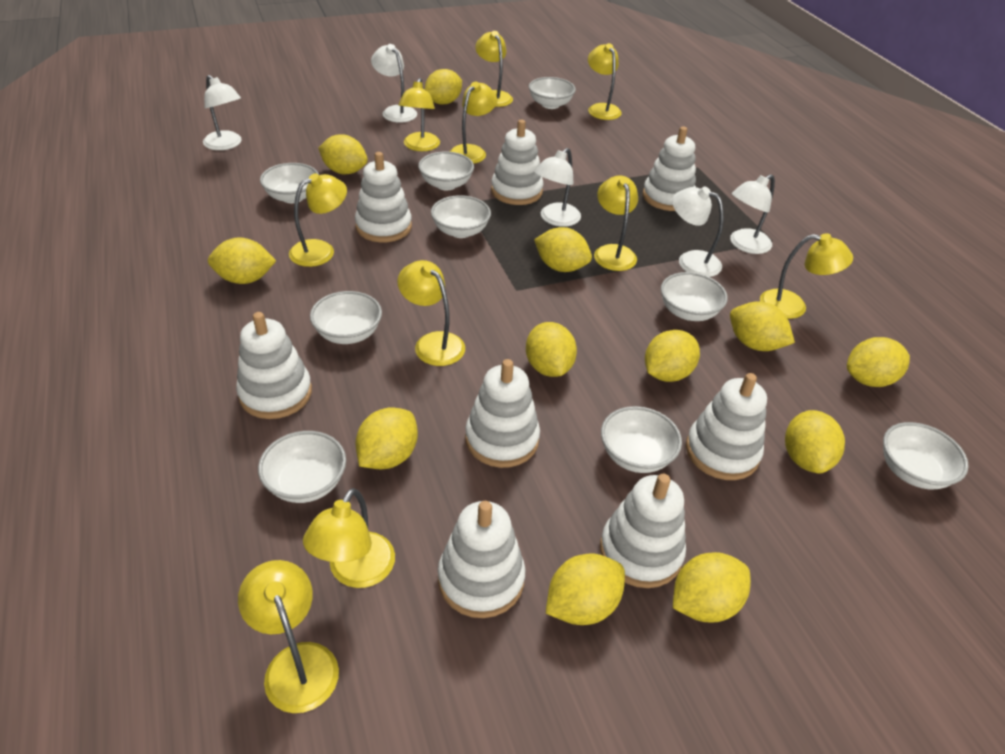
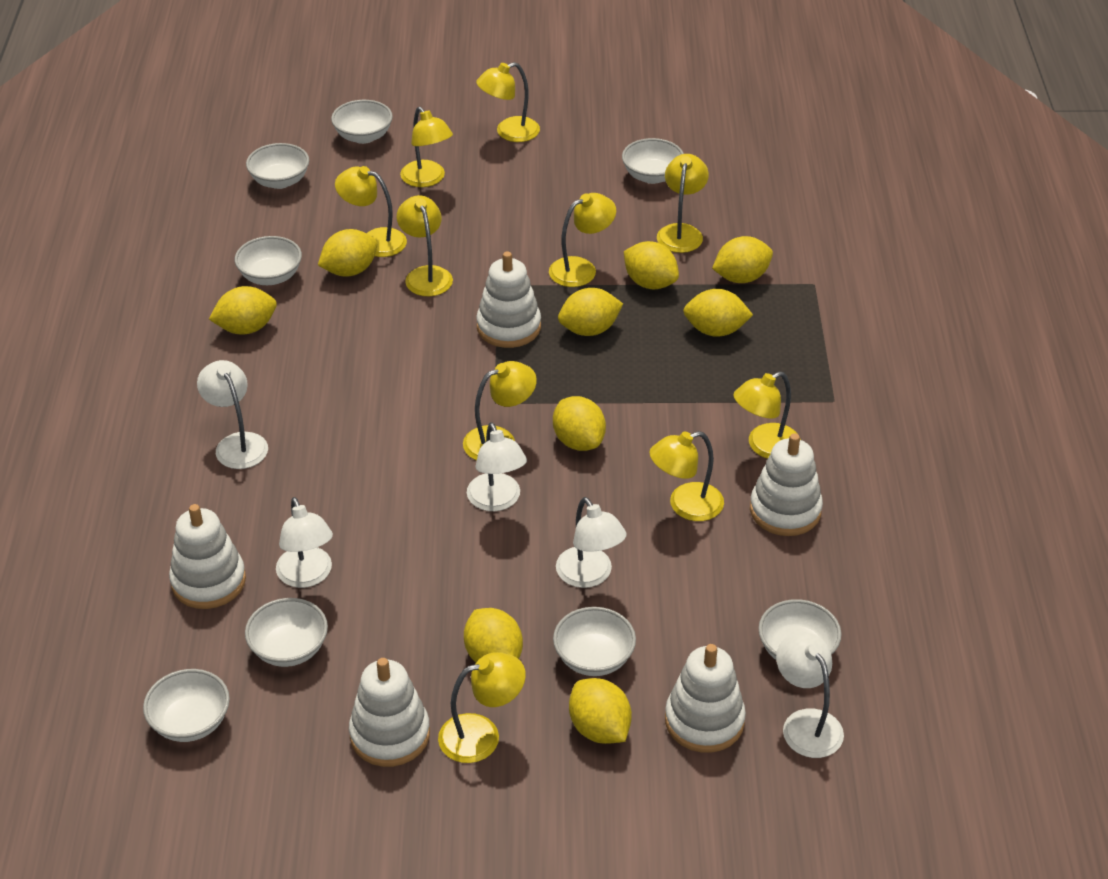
white bowl: [258,431,346,503] [260,163,319,203] [310,291,382,344] [418,151,474,190] [431,195,491,238] [529,77,576,109] [601,406,682,473] [661,272,728,321] [883,422,969,489] = 9 -> [143,669,230,742] [235,236,302,285] [245,598,328,667] [246,143,309,189] [331,100,393,144] [553,607,636,676] [622,138,684,184] [758,599,841,660] = 8
white stacking toy: [236,312,312,419] [355,152,412,242] [438,501,526,618] [465,359,540,468] [491,120,544,205] [600,474,686,588] [643,126,696,211] [686,373,767,480] = 8 -> [169,504,246,609] [349,658,430,767] [476,251,541,348] [665,644,746,753] [750,433,823,536] = 5
yellow lemon: [208,237,276,284] [318,135,368,174] [355,407,418,469] [424,69,462,105] [526,322,577,377] [534,227,592,272] [546,554,625,625] [645,330,700,382] [673,552,751,623] [730,301,795,351] [785,410,845,473] [847,337,910,387] = 12 -> [209,286,277,335] [318,229,377,277] [464,608,523,663] [553,396,606,451] [558,288,623,336] [569,678,632,744] [624,241,679,289] [683,289,753,337] [712,236,773,283] = 9

